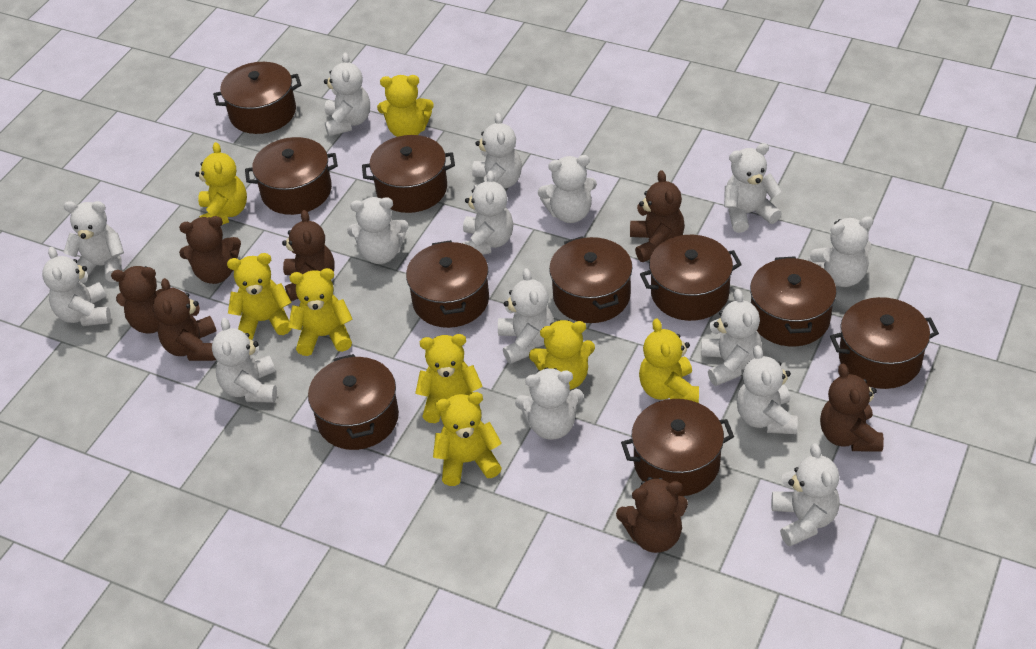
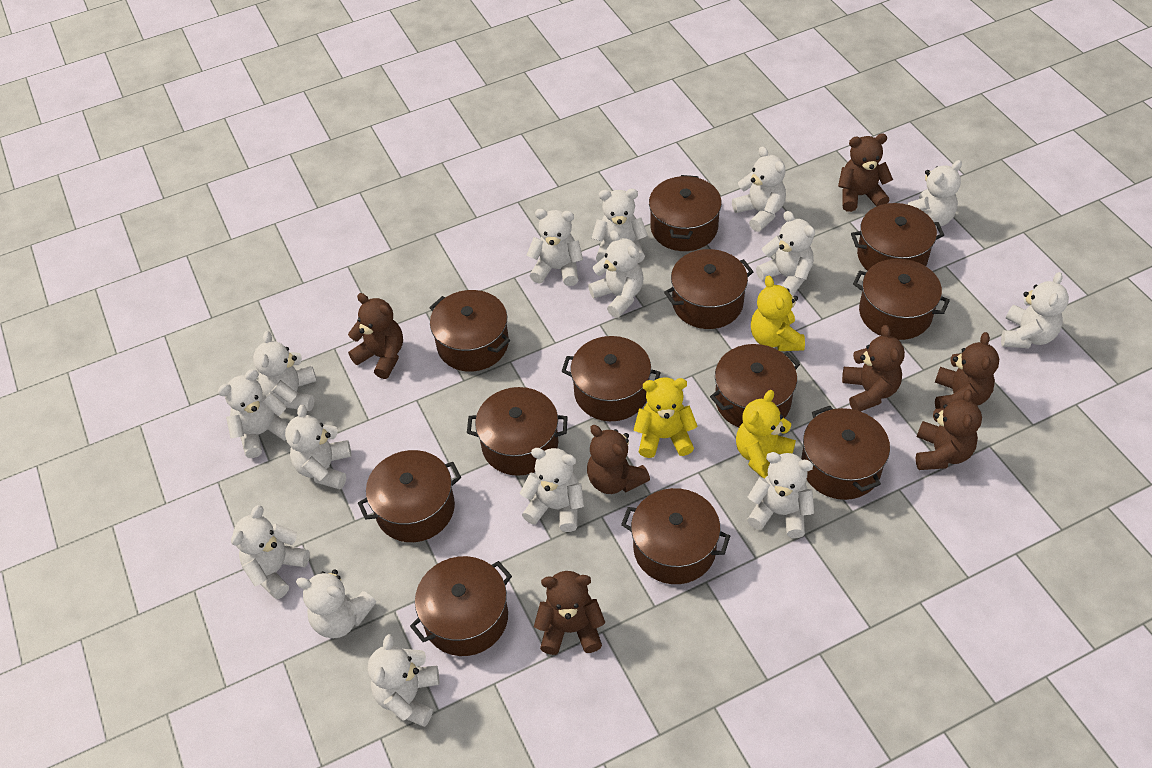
brown pot: [213,62,301,134] [245,137,338,215] [308,354,399,450] [362,135,455,213] [406,240,489,328] [549,236,633,323] [621,399,734,496] [640,235,742,321] [750,256,836,346] [830,297,939,389] = 10 -> [358,450,461,542] [410,556,512,656] [429,290,510,372] [467,387,568,476] [562,336,661,421] [621,488,730,584] [649,175,722,251] [664,249,754,329] [710,344,800,427] [801,406,890,500] [851,203,944,271] [853,258,950,340] = 12
yellow teddy bear: [195,142,247,225] [227,253,292,340] [288,268,352,356] [377,75,434,137] [415,334,483,423] [433,392,502,486] [529,320,595,390] [639,319,699,403] = 8 -> [634,377,698,458] [736,390,796,479] [751,276,805,351] = 3

